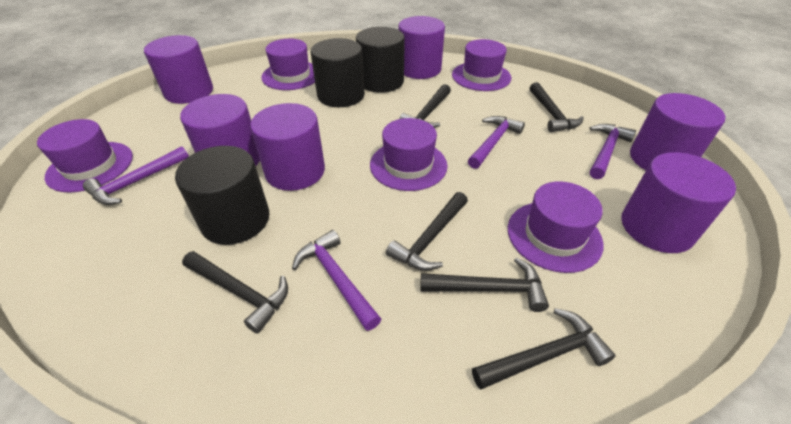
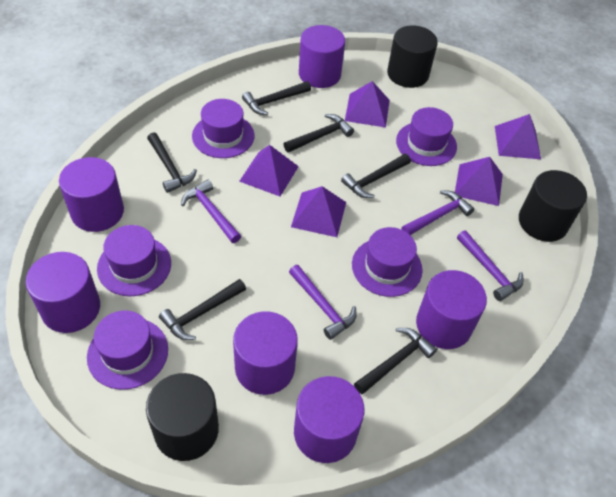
purple pyramid: none = 0 -> [239,145,299,196] [291,186,346,237] [345,81,390,127] [455,157,503,206] [495,114,541,159] = 5

